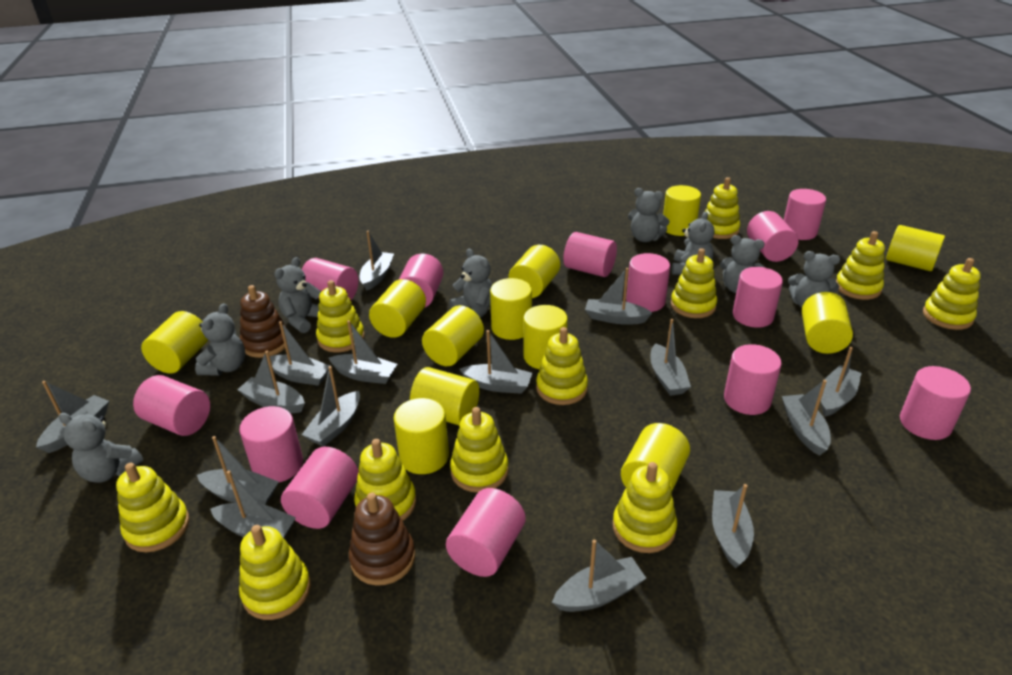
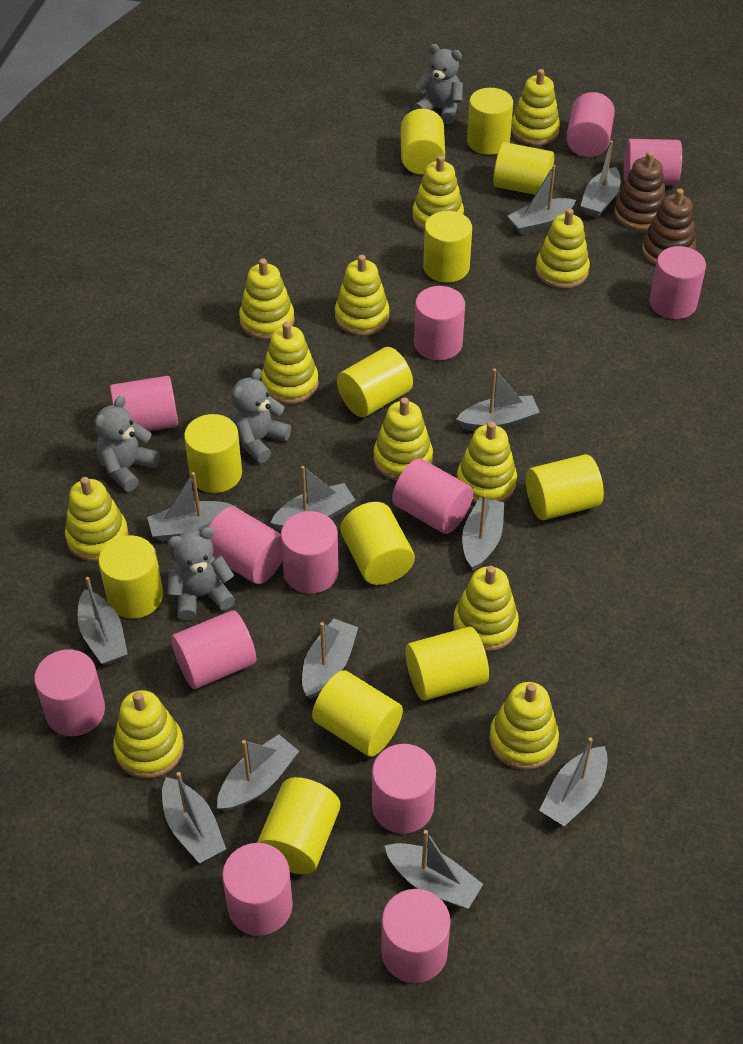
grey boat: [36,381,109,453] [197,436,279,505] [210,470,296,538] [237,351,305,413] [270,321,330,386] [302,366,360,447] [329,320,397,384] [360,231,394,291] [460,330,532,394] [552,539,646,612] [585,268,652,325] [650,319,691,396] [712,484,754,568] [782,380,831,456] [821,347,862,417] = 15 -> [78,577,128,665] [147,472,237,541] [162,772,226,864] [217,734,299,811] [270,466,355,531] [302,619,358,699] [385,830,483,909] [456,368,540,431] [462,494,504,571] [508,165,576,235] [539,737,608,826] [580,141,620,218] = 12
grey teddy bear: [59,413,143,483] [195,303,245,376] [274,257,322,333] [449,249,492,318] [628,188,670,242] [672,212,714,275] [720,235,765,293] [788,251,840,308] = 8 -> [95,396,160,492] [167,527,235,621] [230,368,291,463] [413,44,463,124] = 4
yellow stacking toy: [116,463,189,552] [239,525,311,620] [316,280,365,353] [354,439,416,521] [450,407,509,493] [536,327,588,405] [613,462,677,553] [671,248,717,318] [701,177,740,239] [836,231,885,300] [923,258,981,330] = 11 -> [65,477,129,561] [113,690,184,778] [239,258,294,340] [261,322,319,404] [335,255,389,336] [373,398,433,481] [412,155,464,231] [453,566,519,651] [457,422,517,503] [489,682,559,770] [511,69,560,145] [536,208,590,288] = 12

